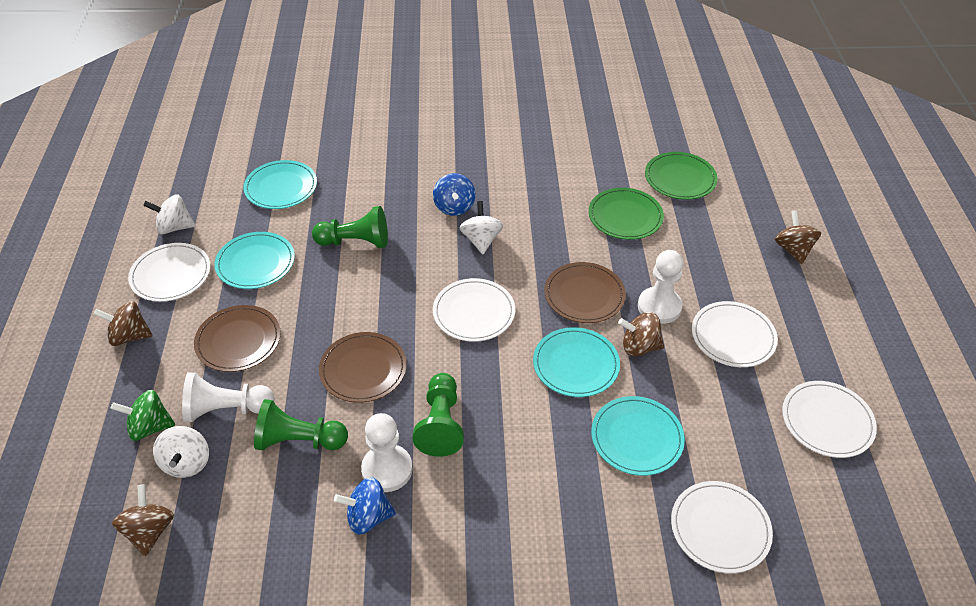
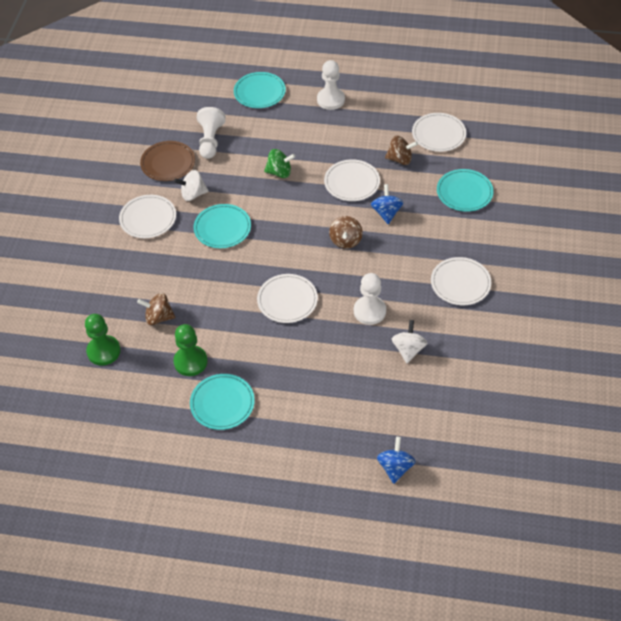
brown plate: [194,305,281,372] [319,332,407,403] [544,262,626,323] = 3 -> [140,141,195,181] = 1
brown spinning top: [94,301,153,346] [112,484,174,556] [618,312,664,357] [775,210,821,264] = 4 -> [137,293,176,325] [329,216,363,249] [385,136,418,165] = 3
green pawn: [254,399,348,451] [312,206,388,248] [412,373,464,457] = 3 -> [85,314,121,365] [173,324,208,376] = 2
green plate: [588,188,664,240] [645,152,717,200] = 2 -> none = 0
white spinning top: [143,195,196,234] [153,426,209,478] [459,201,503,254] = 3 -> [174,170,209,201] [392,320,427,363] = 2

